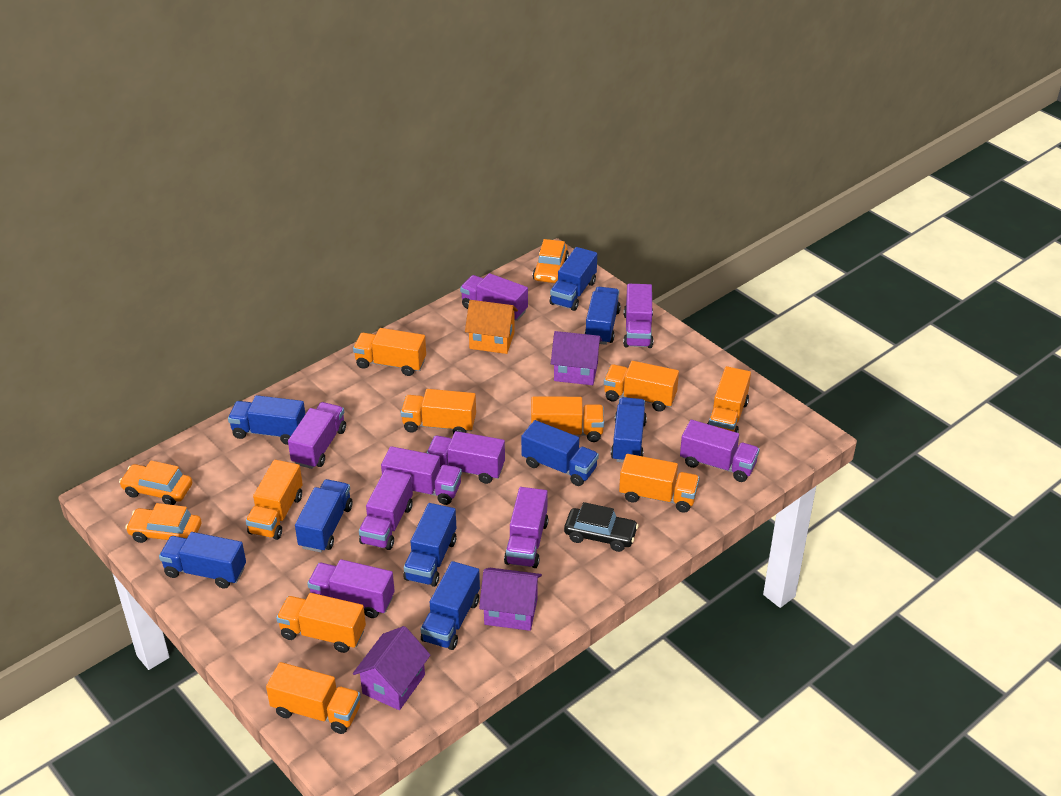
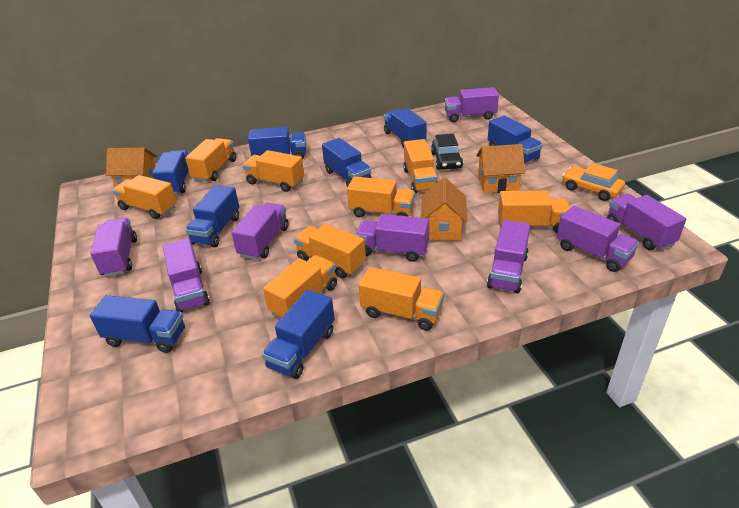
blue truck: [159,532,246,589] [228,395,305,445] [295,479,352,552] [404,503,456,587] [421,561,480,650] [521,420,599,486] [550,247,597,311] [584,287,621,345] [611,397,647,462] = 9 -> [90,295,185,353] [152,150,190,194] [185,185,239,247] [248,127,306,159] [262,290,335,379] [322,138,372,187] [384,108,427,148] [488,116,543,164] = 8
orange car: [119,461,192,505] [125,503,201,543] [533,239,569,283] = 3 -> [562,163,625,201] = 1
orange house: [465,300,518,354] = 1 -> [106,148,157,187] [421,177,467,241] [476,144,525,193] = 3
purple house: [353,626,430,710] [479,568,542,631] [551,331,602,385] = 3 -> none = 0
purple truck: [288,402,346,469] [307,559,395,618] [359,469,413,550] [381,446,462,505] [427,431,505,484] [460,273,528,321] [504,487,548,568] [623,284,653,348] [680,420,760,482] = 9 -> [90,218,137,277] [163,238,210,312] [231,203,289,260] [356,214,429,262] [445,87,499,122] [487,220,530,293] [557,206,639,272] [607,194,686,250] = 8

